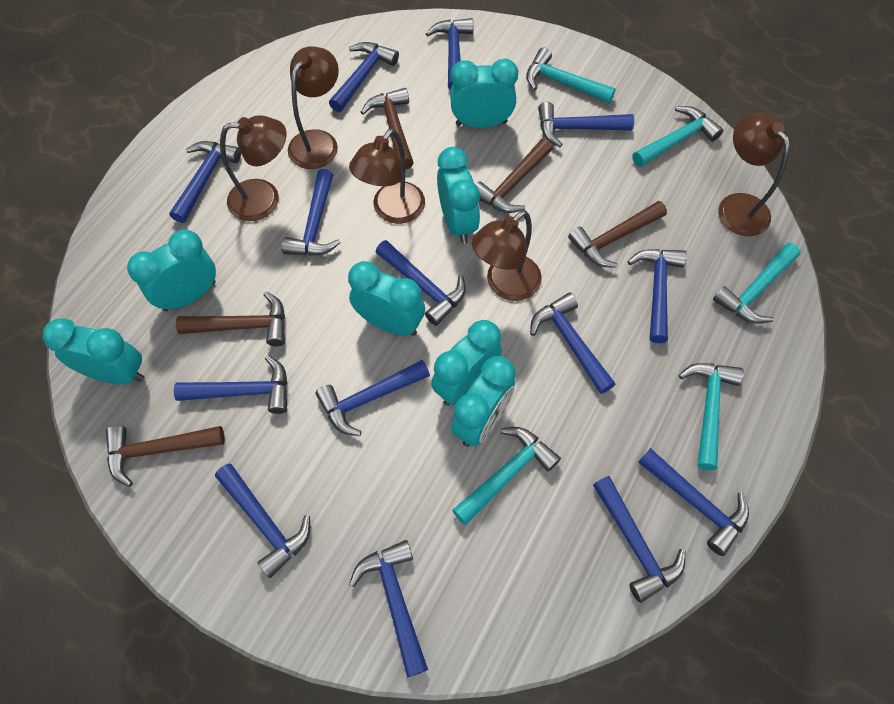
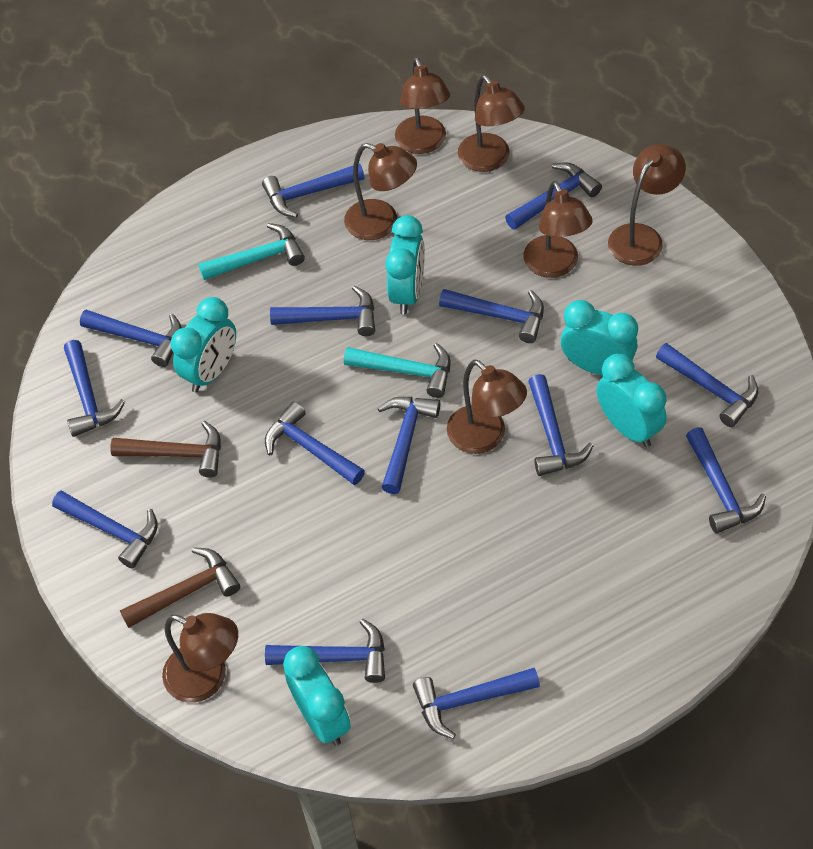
brown hammer: [106,426,225,487] [176,292,285,346] [360,88,414,169] [475,139,553,213] [568,201,667,268] = 5 -> [110,421,221,478] [120,547,240,628] = 2
brown lamp: [220,115,287,221] [288,46,339,169] [349,128,425,224] [472,210,542,301] [718,113,790,236] = 5 -> [162,613,238,703] [344,143,417,240] [395,57,450,154] [447,360,527,454] [458,75,525,172] [524,181,593,278] [608,144,686,266] = 7
turquoise clock: [43,318,145,385] [127,230,216,311] [348,261,425,336] [431,320,502,406] [437,147,480,244] [450,59,518,128] [451,356,516,447] = 7 -> [171,297,236,392] [283,646,351,746] [385,215,425,315] [561,300,638,375] [597,354,667,447] = 5
turquoise hammer: [452,427,561,525] [526,48,616,103] [632,106,723,167] [679,363,744,470] [713,243,801,324] = 5 -> [198,223,305,280] [344,343,450,398] = 2

